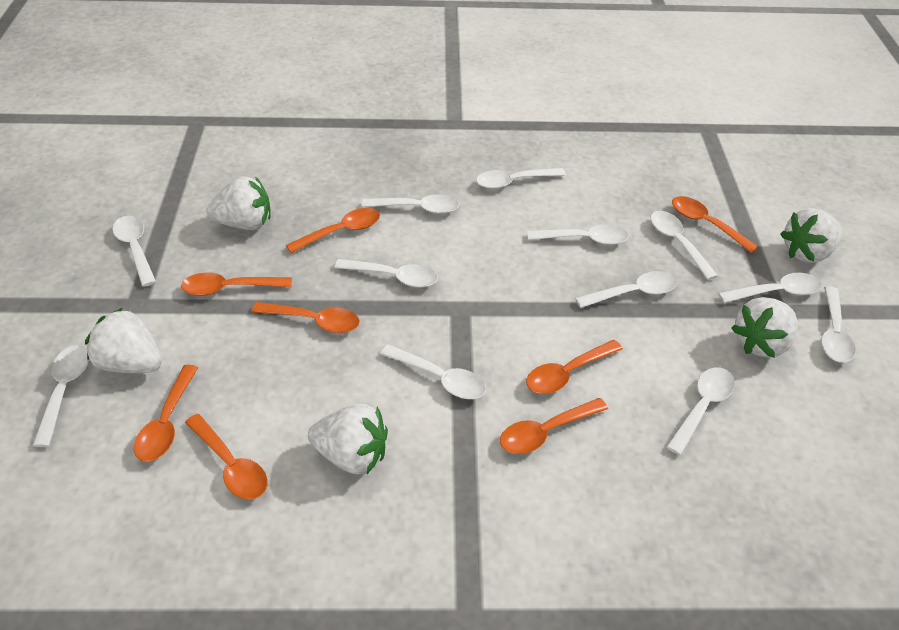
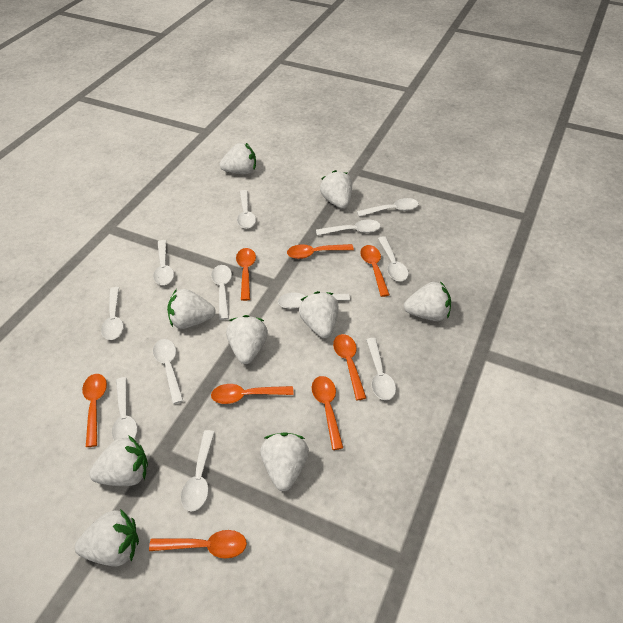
white strawberry: [85,308,162,373] [207,176,271,230] [308,404,388,474] [731,297,798,358] [780,208,842,263] = 5 -> [75,509,139,566] [89,435,148,486] [167,289,216,329] [219,143,256,175] [226,315,268,364] [260,432,309,491] [299,291,338,338] [320,170,352,209] [404,281,451,321] = 9

